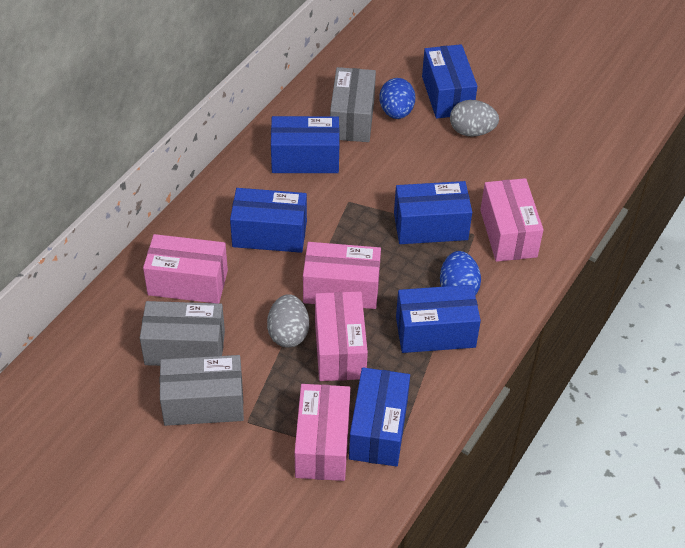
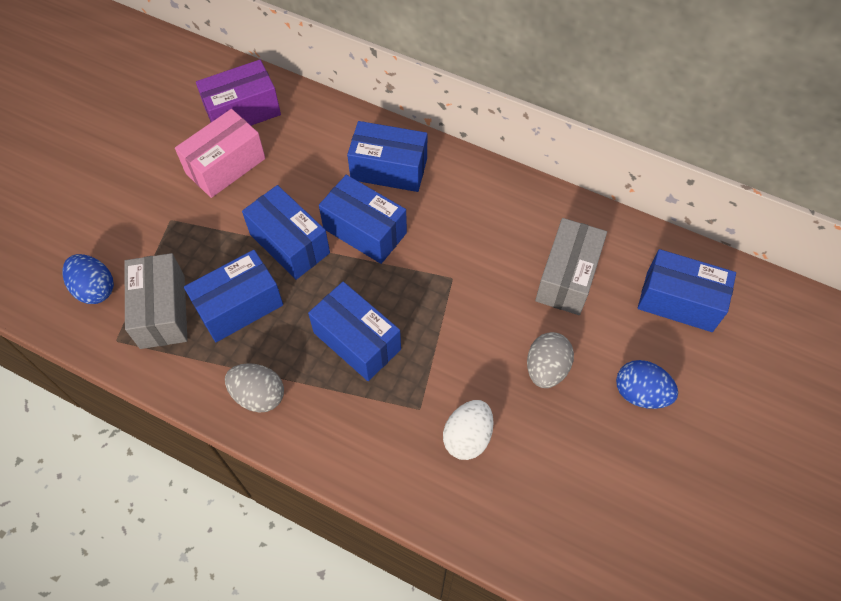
grey box: [140,301,225,366] [160,355,244,426] [330,67,376,142] = 3 -> [124,253,188,349] [535,218,607,315] = 2
pink box: [143,234,228,303] [295,384,350,481] [303,242,381,309] [315,291,368,381] [480,178,544,262] = 5 -> [175,109,265,198] = 1
purple box: none = 0 -> [196,60,281,126] = 1
white egg: none = 0 -> [443,400,494,460] = 1

